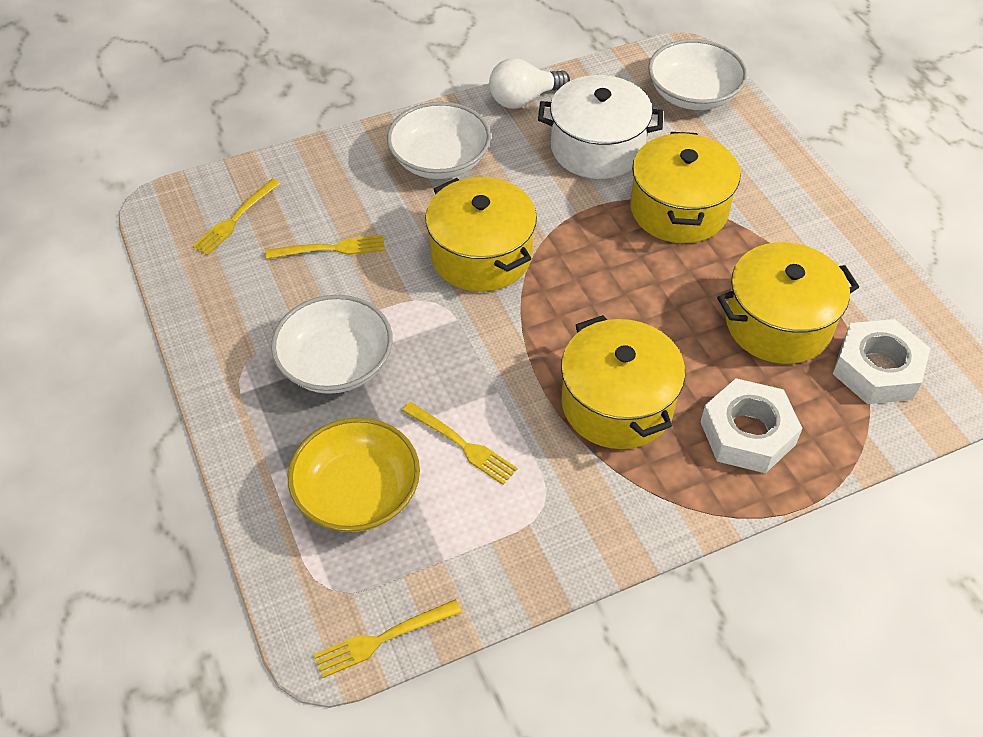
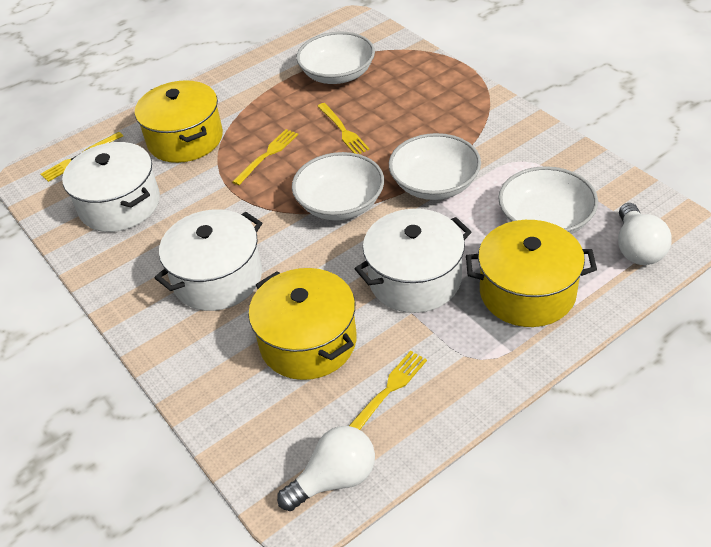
white bowl: [271,295,393,394] [387,102,491,179] [648,39,748,110] = 3 -> [292,152,384,220] [296,32,375,84] [389,133,481,200] [498,166,598,234] = 4
white light bulb: [489,58,570,109] = 1 -> [277,426,375,511] [618,203,672,265] = 2
white nut: [701,378,802,473] [833,319,931,404] = 2 -> none = 0
white pot: [538,75,663,179] = 1 -> [62,142,160,232] [155,209,262,311] [355,209,471,313] = 3
yellow bowl: [288,417,420,532] = 1 -> none = 0
yellow pot: [425,177,537,292] [561,315,685,449] [630,132,740,243] [717,242,859,364] = 4 -> [135,80,223,163] [248,268,357,380] [466,220,597,327] = 3

